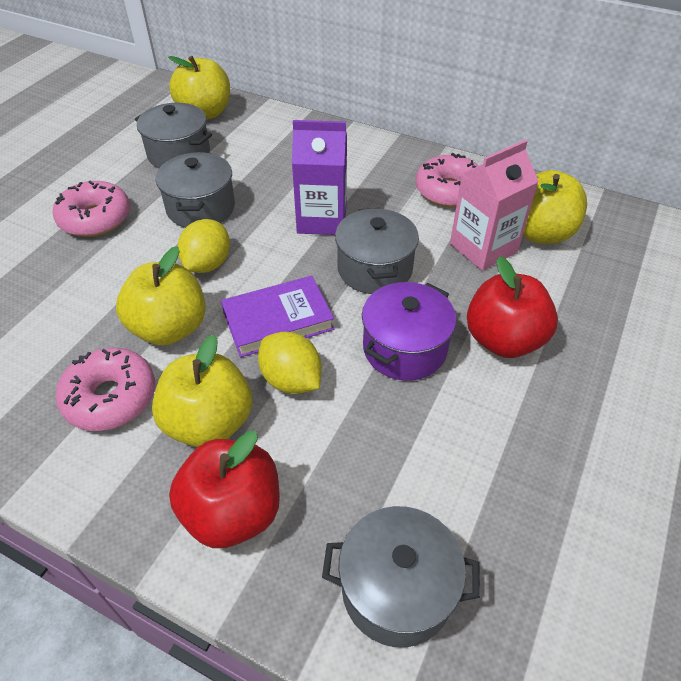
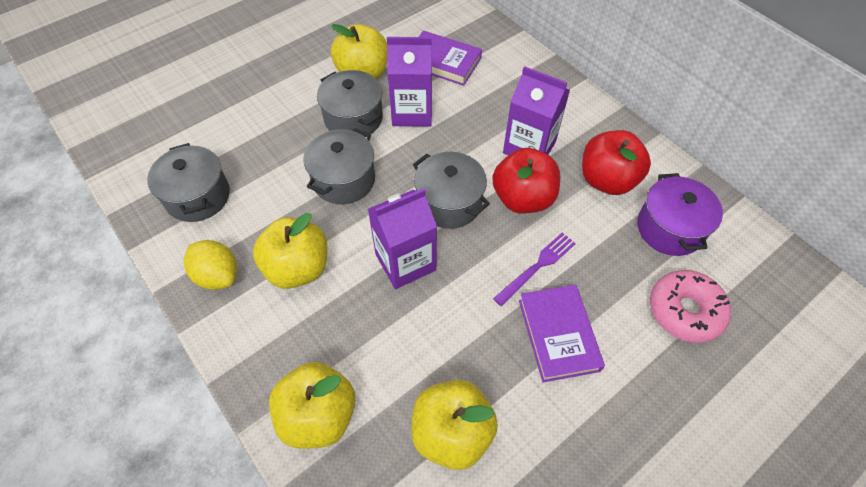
pink carton: [450,140,539,271] = 1 -> none = 0
pink donut: [53,181,130,237] [56,348,155,431] [415,153,479,207] = 3 -> [650,270,731,343] = 1
purple book: [221,276,334,357] = 1 -> [419,30,482,86] [519,285,605,382] = 2
purple carton: [292,120,347,235] = 1 -> [368,188,437,289] [387,37,432,126] [503,66,570,155] = 3
purple fork: none = 0 -> [493,233,576,306] = 1
yellow lemon: [178,219,230,273] [258,332,322,394] = 2 -> [184,240,237,290] = 1

